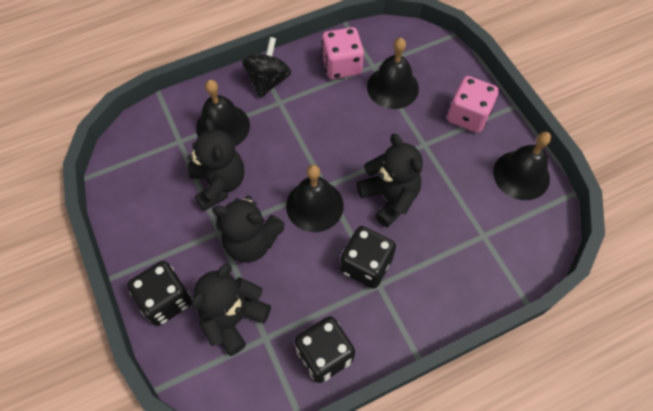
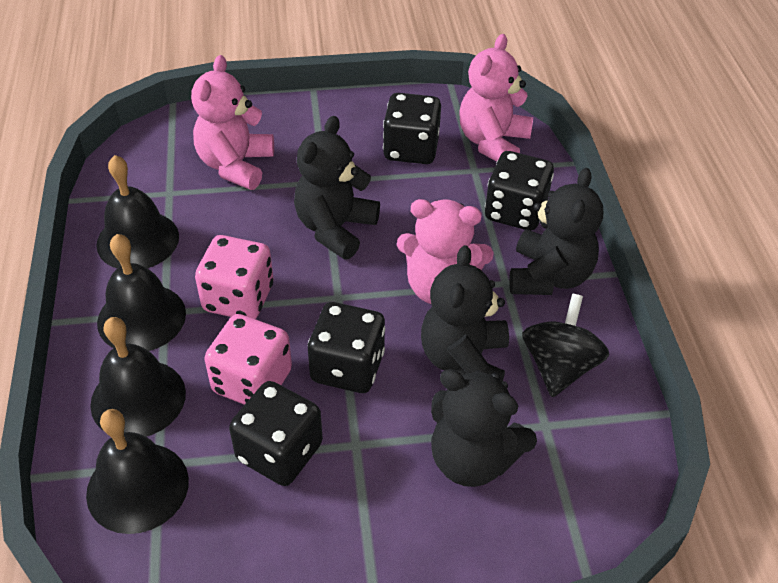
black dice: [127,261,192,326] [294,316,355,383] [340,226,396,289] = 3 -> [229,381,323,486] [308,302,385,393] [383,93,441,164] [485,151,554,231] = 4
pink teddy bear: none = 0 -> [191,55,274,190] [397,199,494,304] [459,34,533,162] = 3

